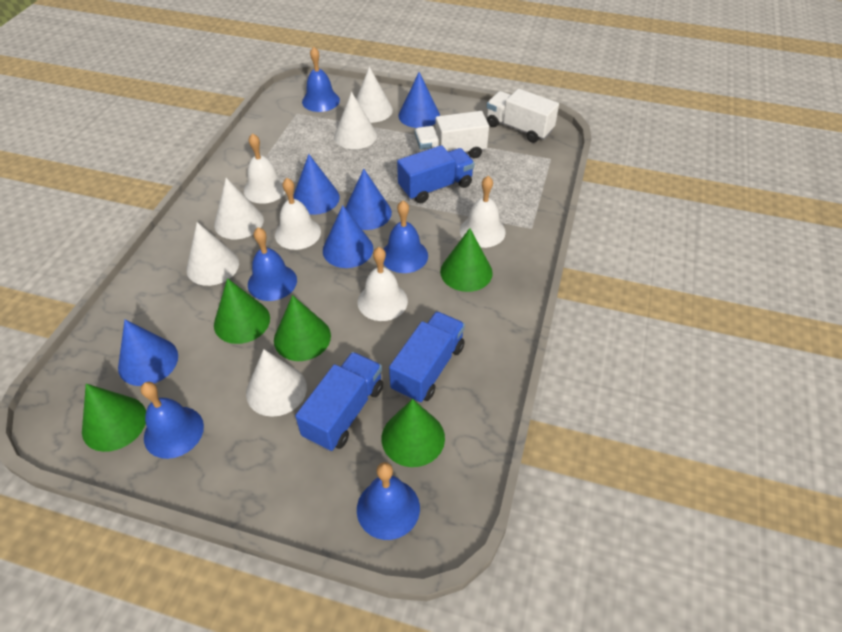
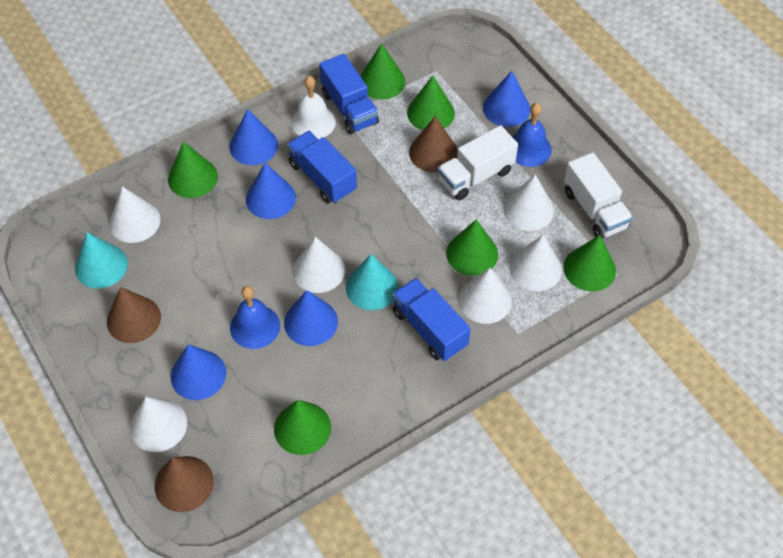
blue bell: [141,382,204,459] [248,227,297,301] [302,47,340,112] [357,462,420,540] [384,201,428,273] = 5 -> [230,286,280,349] [512,103,552,167] = 2
brown cone: none = 0 -> [107,287,161,343] [155,456,214,512] [409,116,458,172] = 3
green cone: [82,384,146,452] [214,278,270,344] [274,295,331,361] [382,399,445,467] [440,228,493,292] = 5 -> [168,142,218,198] [274,400,331,455] [360,43,405,100] [407,75,455,130] [446,219,498,276] [563,235,616,291] = 6
turquoise cone: none = 0 -> [75,232,128,288] [346,254,399,310] = 2
white bell: [244,133,286,204] [275,178,321,250] [358,247,408,321] [460,176,506,248] = 4 -> [291,76,336,139] = 1
white cone: [186,222,239,286] [214,178,264,239] [246,349,307,417] [334,92,377,149] [356,67,393,123] = 5 -> [109,186,160,243] [130,397,187,452] [293,237,345,293] [459,268,512,324] [503,174,554,231] [510,235,562,291] = 6

